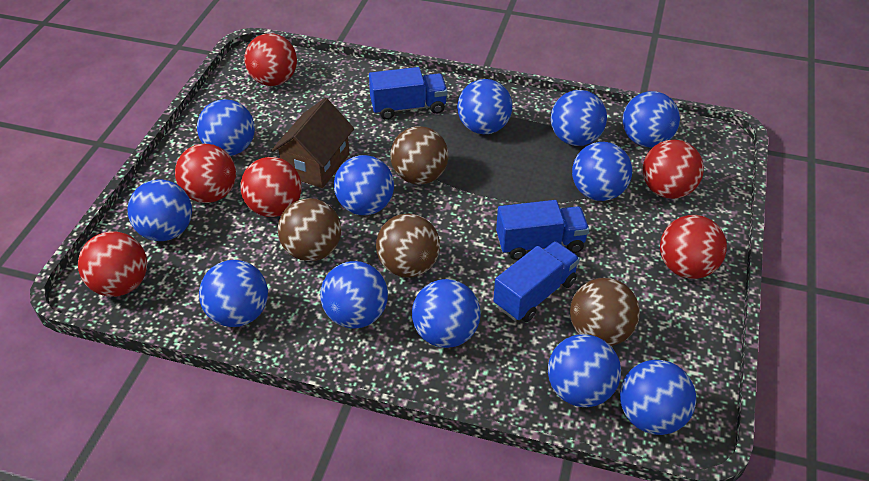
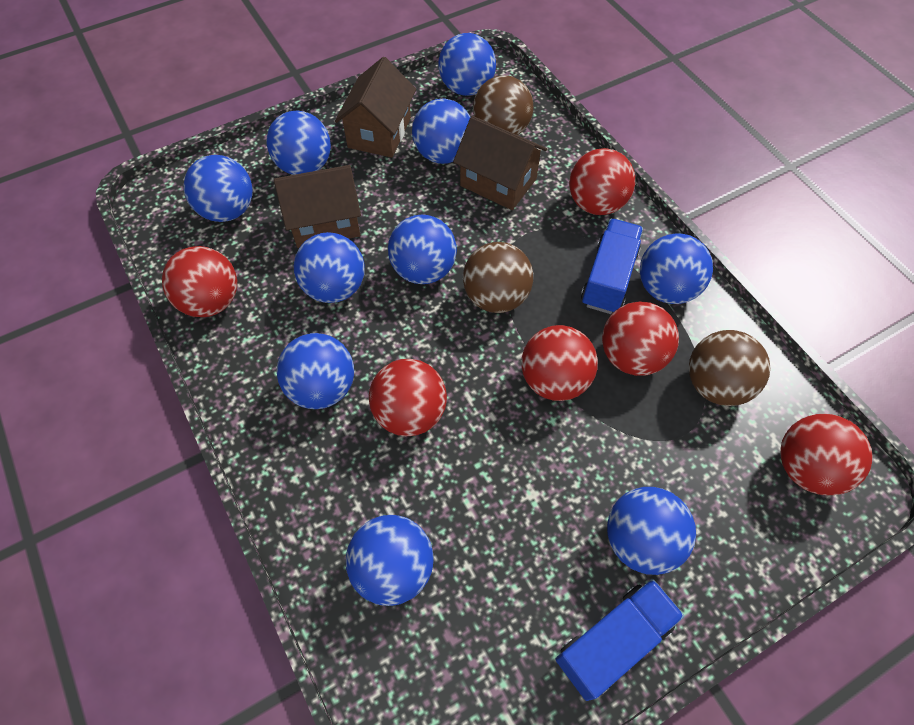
blue ball: [127,179,192,241] [197,99,255,156] [199,260,268,327] [320,261,388,329] [334,155,394,215] [412,279,481,348] [457,79,512,134] [548,334,621,407] [551,90,607,146] [572,142,632,201] [620,360,696,435] [623,91,680,147] = 12 -> [184,155,253,222] [267,110,331,175] [276,333,354,409] [294,232,365,303] [346,515,434,606] [388,214,457,284] [412,99,470,164] [438,33,496,96] [607,487,696,575] [640,234,713,304] = 10
blue truck: [369,67,447,120] [493,241,580,322] [496,200,589,260] = 3 -> [556,579,684,701] [581,219,643,314] = 2
brown ball: [278,198,341,261] [376,213,440,277] [390,126,449,185] [570,278,640,346] = 4 -> [463,242,533,313] [473,75,533,135] [689,330,771,406] = 3
brown house: [271,98,354,188] = 1 -> [274,165,361,248] [335,57,416,158] [453,116,547,210] = 3

